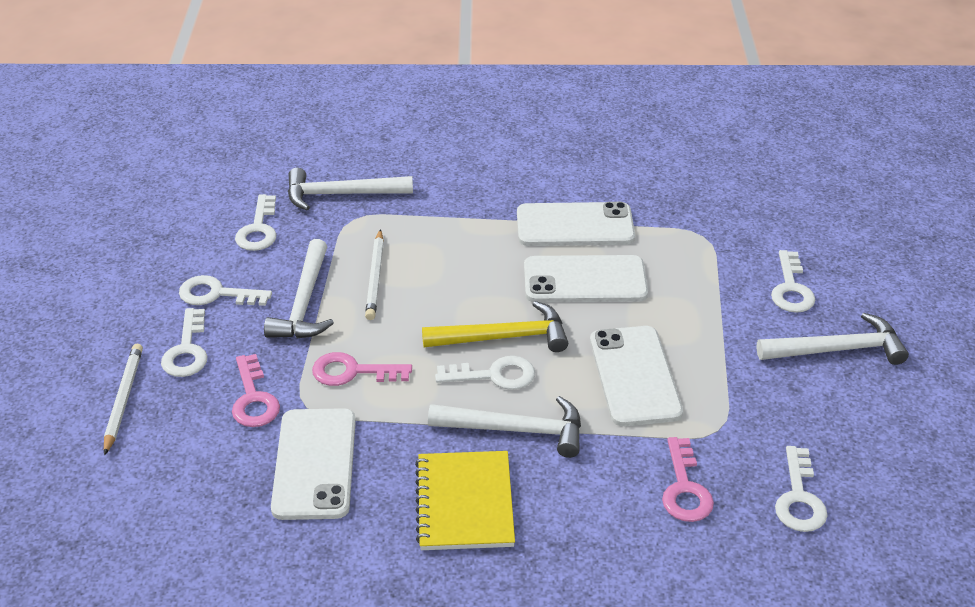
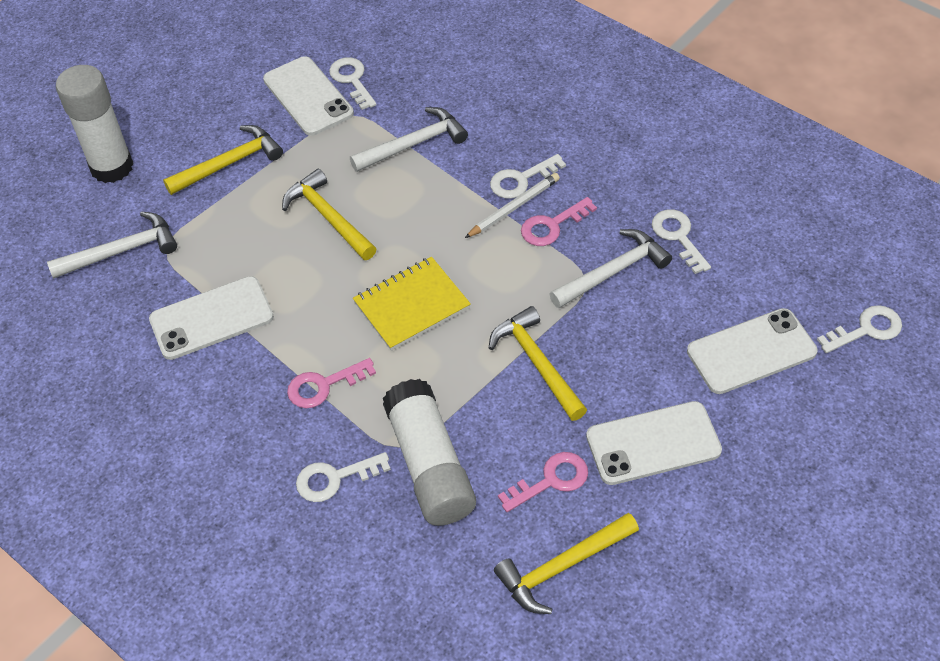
white glue stick: none = 0 -> [56,65,134,183] [383,379,476,526] = 2
white hammer: [264,239,334,338] [288,168,413,210] [428,396,581,458] [757,312,909,365] = 4 -> [47,211,177,279] [350,107,468,172] [550,229,672,308] = 3
white key: [161,308,207,377] [179,275,272,306] [235,194,277,251] [435,356,535,390] [771,250,815,313] [775,446,828,532] = 6 -> [296,452,391,502] [329,57,377,110] [490,154,566,199] [652,209,711,274] [817,305,902,353] = 5
white pencil: [104,344,143,455] [365,229,384,320] = 2 -> [465,173,560,238] = 1
yellow hammer: [422,301,568,352] = 1 -> [163,125,283,195] [282,169,376,260] [489,306,587,421] [494,513,639,614] = 4

